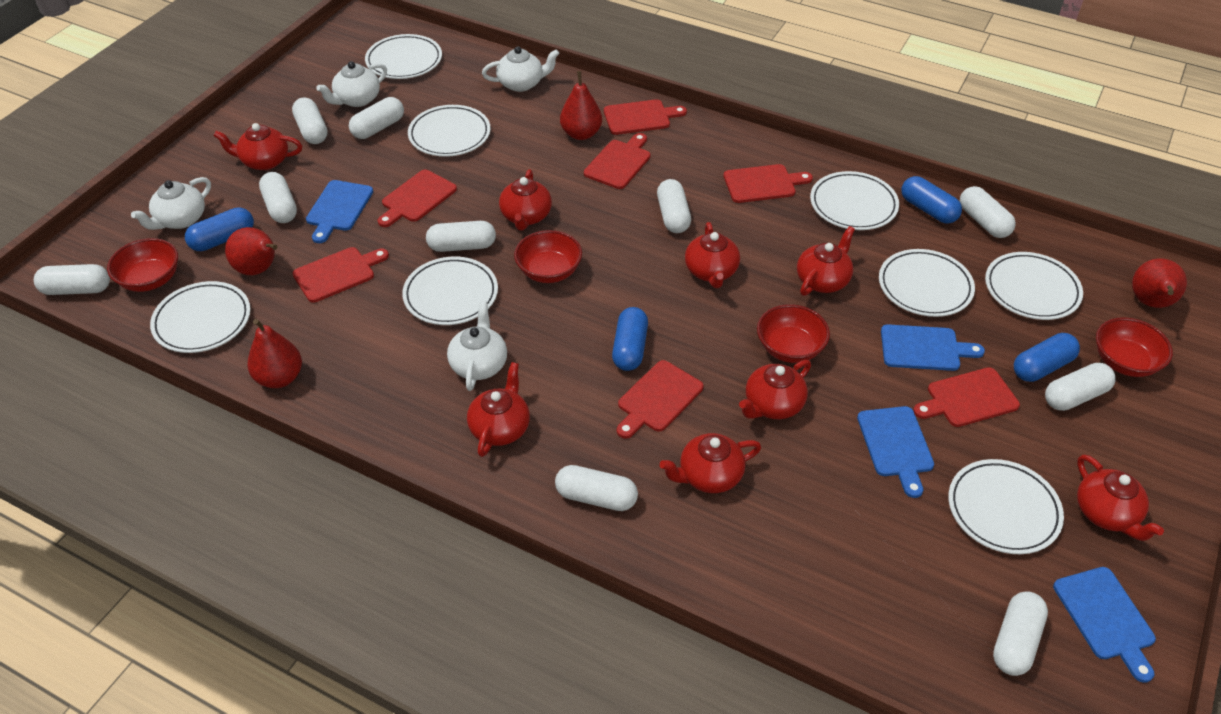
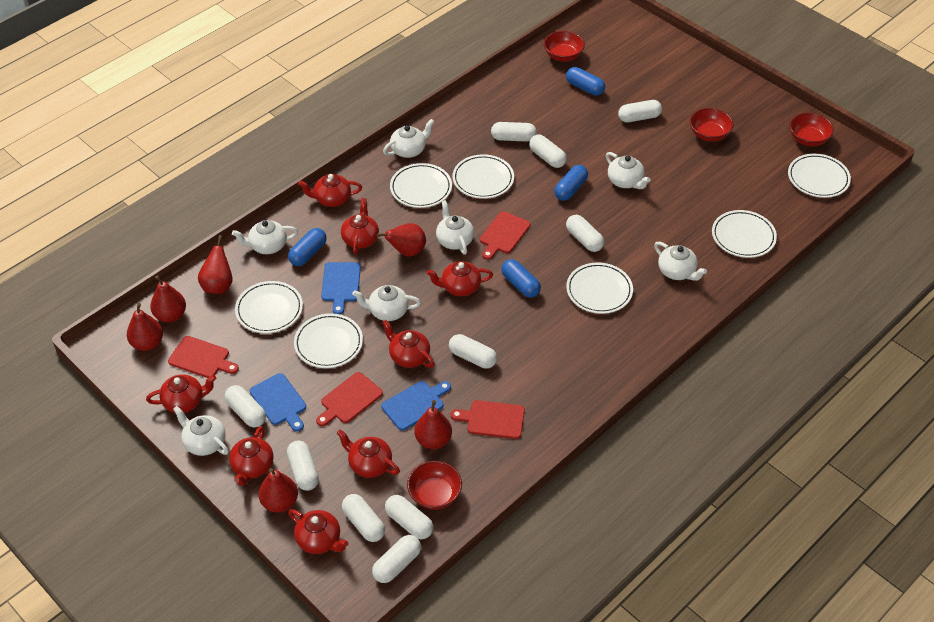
blue cutting board: [306,180,373,243] [857,406,934,498] [881,324,985,371] [1053,567,1156,683] = 4 -> [250,373,306,431] [321,262,361,315] [381,381,451,431] = 3
red cutting board: [293,247,389,303] [377,170,457,227] [584,133,651,189] [604,99,687,135] [617,360,704,439] [724,164,813,203] [913,367,1020,427] = 7 -> [168,336,239,378] [316,372,383,426] [451,400,525,439] [480,211,530,260] = 4
red pear: [225,227,277,275] [247,319,302,388] [560,71,602,140] [1132,258,1187,308] = 4 -> [127,303,163,351] [150,275,186,322] [198,235,233,294] [259,468,298,512] [377,223,426,257] [415,400,452,449] = 6
white plate: [150,281,251,353] [365,34,442,79] [402,257,498,325] [408,105,491,157] [810,171,899,230] [879,249,975,317] [948,459,1064,554] [985,252,1083,320] = 8 -> [235,281,303,333] [294,313,363,368] [390,163,452,208] [452,154,514,199] [566,262,633,314] [712,210,777,258] [788,154,851,198] = 7
white teapot: [131,177,211,230] [316,61,387,107] [447,301,507,391] [482,46,559,92] = 4 -> [173,406,229,456] [232,220,298,254] [352,285,421,321] [383,119,434,158] [436,200,474,255] [606,152,651,189] [654,242,707,281] = 7

